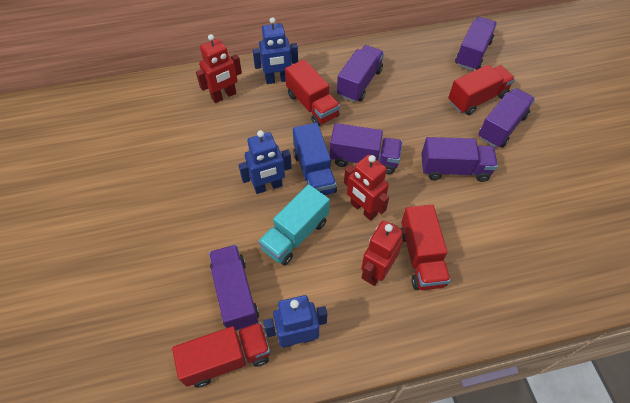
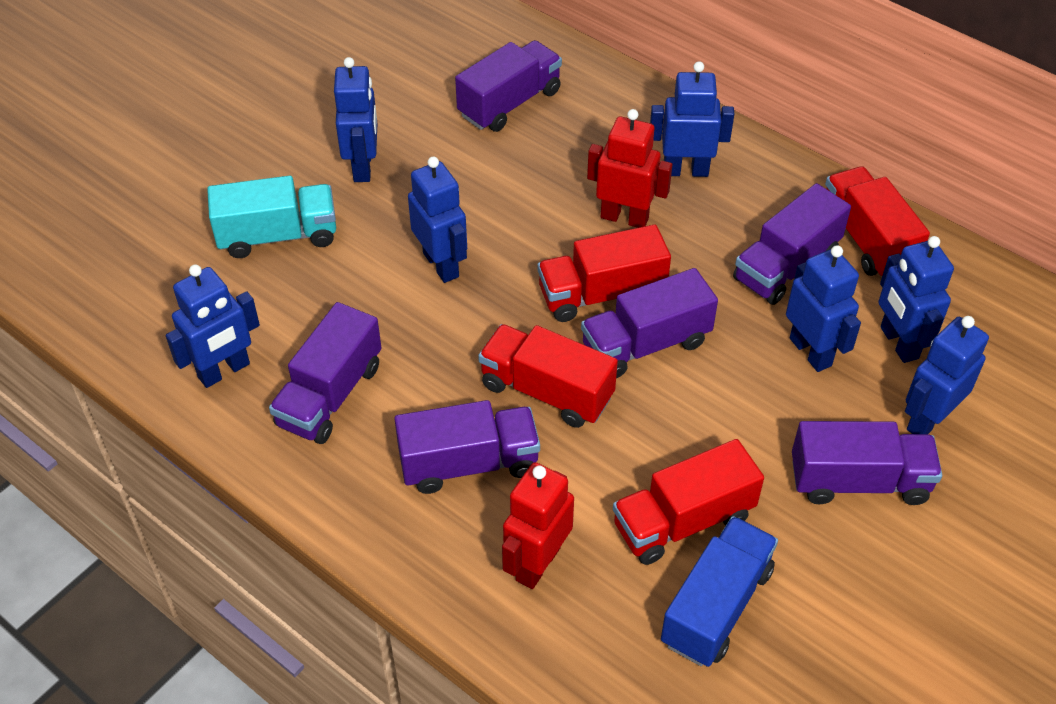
blue robot: [238,130,292,194] [253,17,298,84] [263,295,327,348] = 3 -> [166,264,260,388] [334,57,377,182] [408,157,467,283] [650,61,734,177] [786,245,861,372] [878,236,954,363] [905,316,989,434] = 7
red robot: [196,34,242,103] [344,155,389,221] [361,221,403,286] = 3 -> [502,462,574,589] [587,109,672,228] = 2

